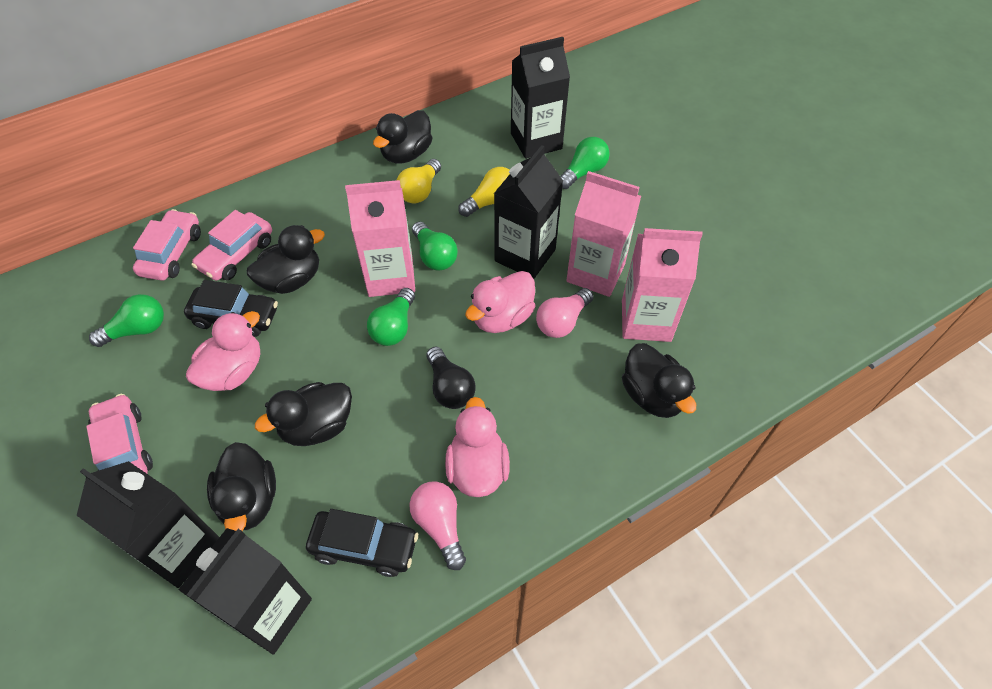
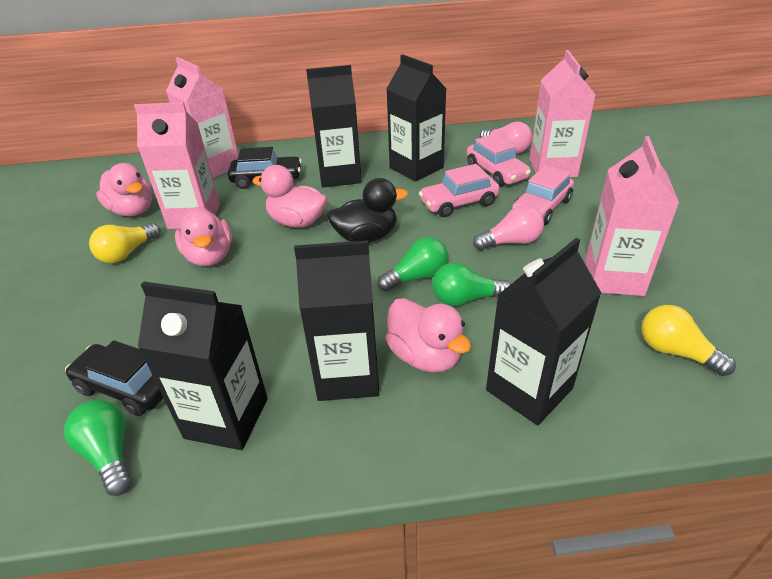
black carton: [76,461,219,588] [178,528,312,655] [494,145,563,279] [511,37,570,159] = 4 -> [138,281,268,450] [294,240,379,401] [306,65,362,187] [387,54,447,182] [486,238,601,425] = 5
black duck: [207,442,276,531] [247,225,325,294] [255,382,352,446] [373,110,432,164] [622,343,696,418] = 5 -> [327,178,408,243] = 1
black light bulb: [426,346,476,409] = 1 -> none = 0
green light bulb: [89,294,164,347] [367,288,415,346] [412,222,458,271] [560,137,610,189] = 4 -> [64,400,131,496] [378,237,448,292] [432,262,511,306] = 3
pink carton: [345,180,415,297] [566,171,641,297] [622,228,703,342] = 3 -> [134,102,220,229] [166,57,239,178] [530,50,595,177] [585,136,679,296] = 4
pink duck: [186,311,260,391] [445,397,510,497] [465,271,535,333] = 3 -> [96,163,152,216] [175,207,232,266] [252,165,327,228] [385,298,471,372] = 4

